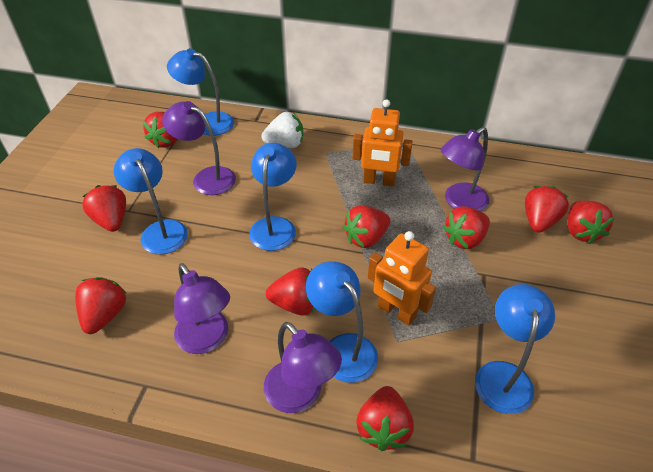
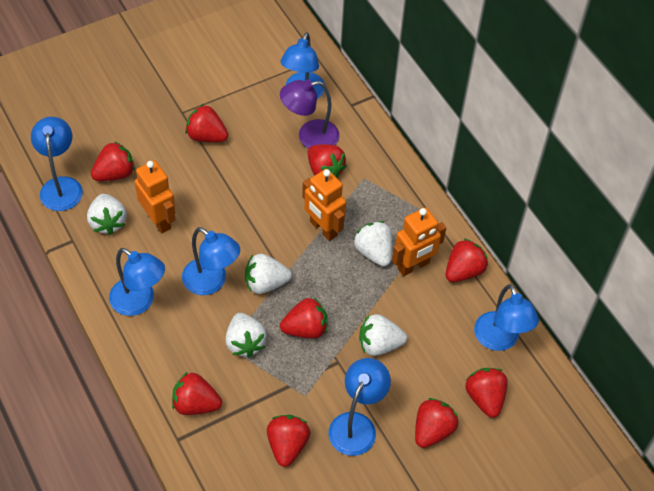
blue lamp: [114,148,188,254] [167,48,234,135] [249,143,297,251] [306,261,378,383] [475,284,555,414] = 5 -> [31,117,83,211] [109,248,165,316] [182,227,240,295] [280,32,325,99] [328,358,391,456] [474,284,539,351] = 6
orange robot: [352,99,413,186] [368,231,436,326] = 2 -> [135,160,176,234] [302,169,346,241] [392,207,446,276] = 3
purple lamp: [162,101,236,195] [174,263,230,354] [264,322,342,413] [440,127,489,211] = 4 -> [280,79,340,149] = 1
white strawberry: [261,112,303,148] = 1 -> [87,194,127,235] [226,313,267,358] [245,254,292,294] [353,221,392,267] [359,314,407,356] = 5

